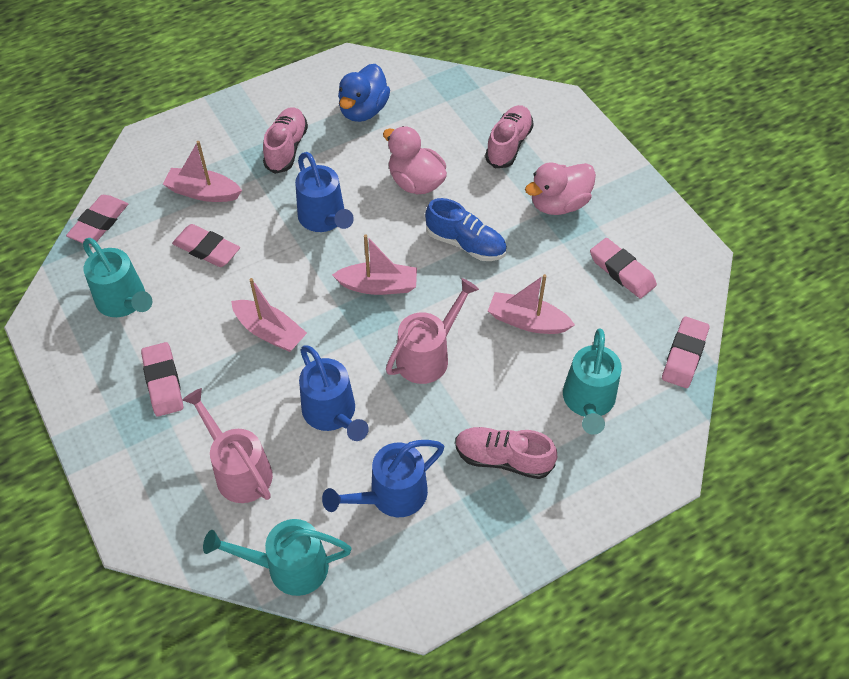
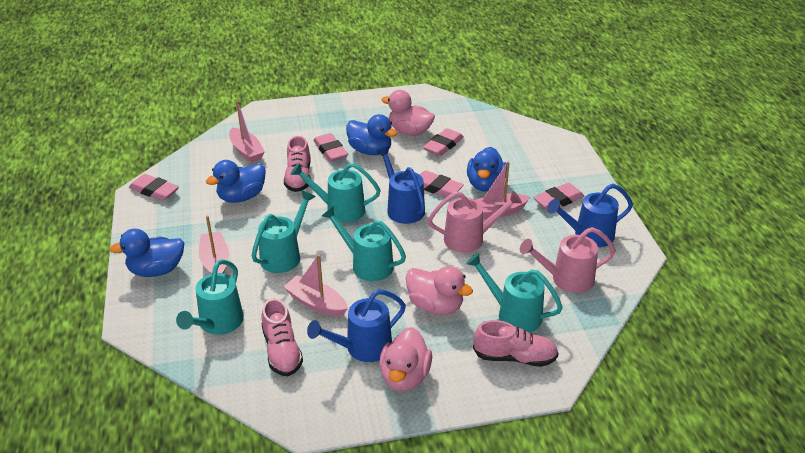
blue duck: [338,64,390,122] = 1 -> [109,229,184,277] [206,160,266,203] [346,114,398,155] [467,147,507,191] = 4
blue shoe: [425,198,507,261] = 1 -> none = 0
pink duck: [383,126,447,194] [525,163,596,215] = 2 -> [379,327,432,391] [381,90,435,136] [406,266,473,315] = 3
turquoise watering can: [83,238,152,317] [203,519,351,596] [563,328,622,435] = 3 -> [176,259,244,335] [252,190,316,273] [290,163,381,222] [322,206,406,281] [466,253,563,333] = 5

